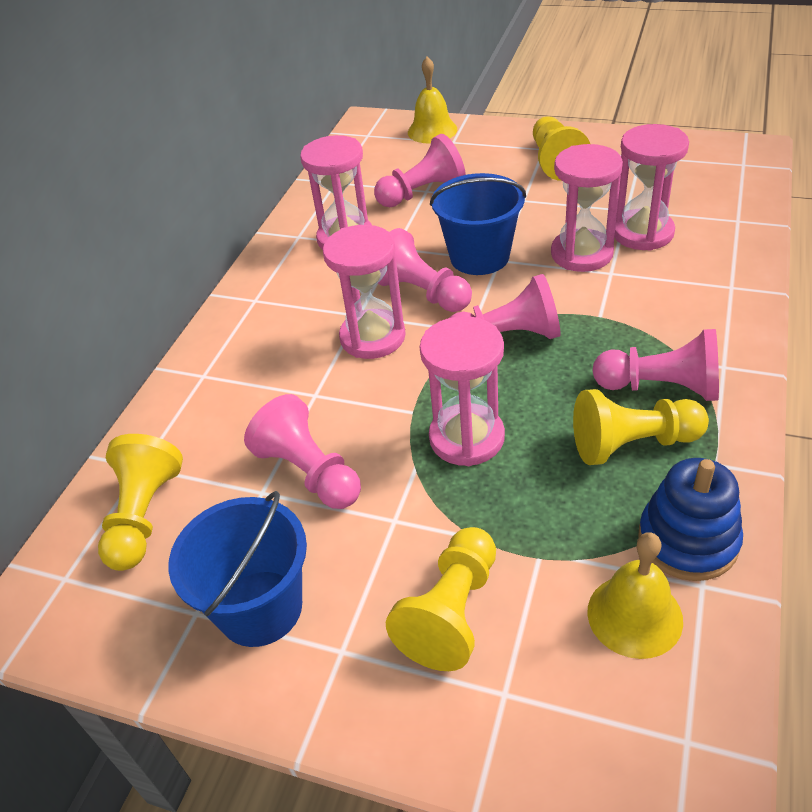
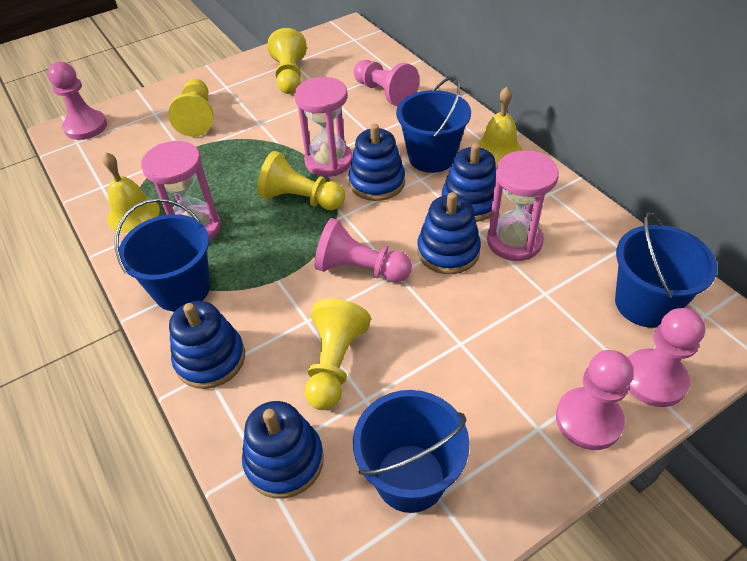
blue bucket: [168,491,307,647] [430,173,526,275] = 2 -> [115,198,210,311] [353,390,470,513] [396,76,471,173] [615,212,717,328] = 4
blue stacking toy: [638,458,743,581] = 1 -> [169,301,245,389] [242,401,324,498] [349,124,405,201] [417,192,481,274] [442,143,496,222] = 5
pink hourglass: [300,135,372,250] [323,225,406,359] [420,316,505,466] [551,144,623,272] [614,124,689,251] = 5 -> [141,141,221,241] [294,77,353,177] [487,150,559,261] = 3

